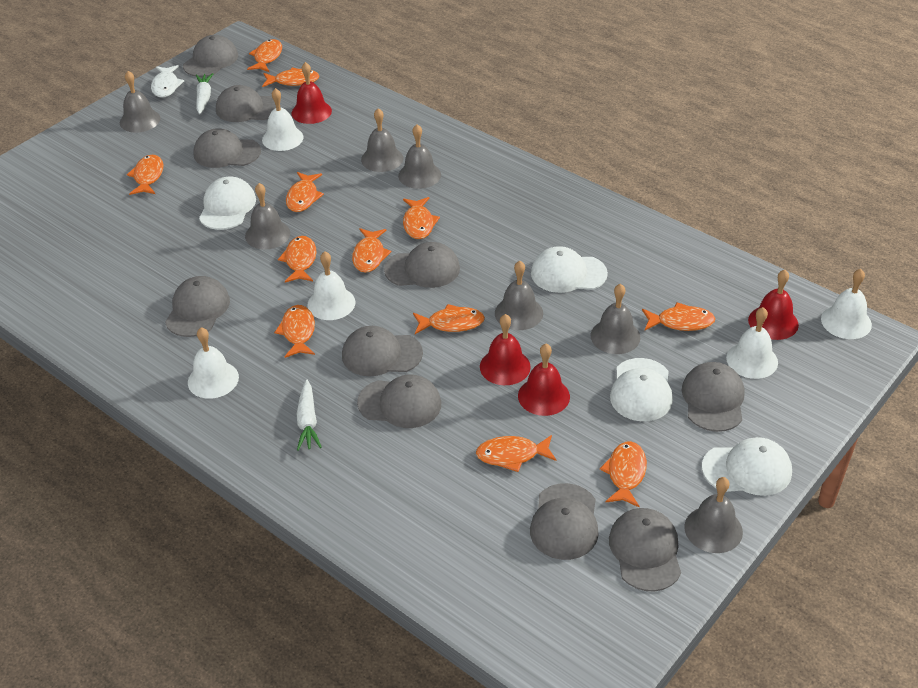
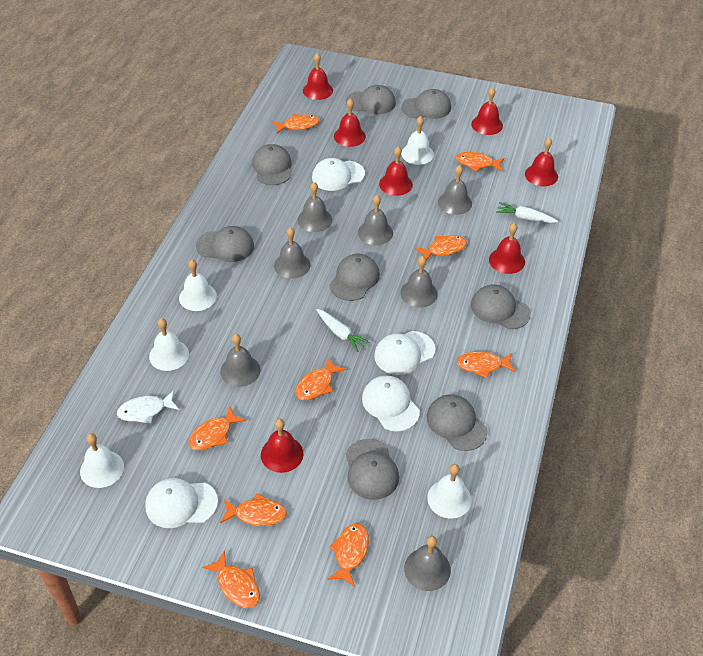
grey cap: [165,276,230,337] [183,35,238,77] [193,128,261,168] [216,85,276,122] [342,326,423,376] [357,374,441,428] [384,242,460,288] [530,483,599,560] [609,508,681,591] [682,362,745,432] = 10 -> [196,226,254,262] [252,144,292,185] [329,254,380,301] [346,85,396,114] [346,439,399,500] [401,89,451,119] [427,394,488,451] [471,284,531,329] = 8
orange fish: [127,155,164,195] [247,39,282,72] [262,67,319,87] [274,305,315,358] [278,236,317,283] [286,172,324,212] [352,228,392,273] [403,197,440,239] [413,304,485,334] [476,435,557,472] [600,441,647,507] [642,302,715,331] = 12 -> [189,406,246,450] [202,550,260,608] [220,493,287,526] [272,114,319,133] [295,358,346,400] [328,523,369,587] [415,235,467,260] [456,152,504,172] [457,351,515,378] = 9
red bell: [292,62,332,124] [480,314,531,385] [518,344,570,416] [748,270,799,340] = 4 -> [261,419,304,473] [303,53,333,100] [334,99,366,147] [379,146,413,196] [471,87,503,135] [489,223,525,274] [525,137,558,186] = 7

